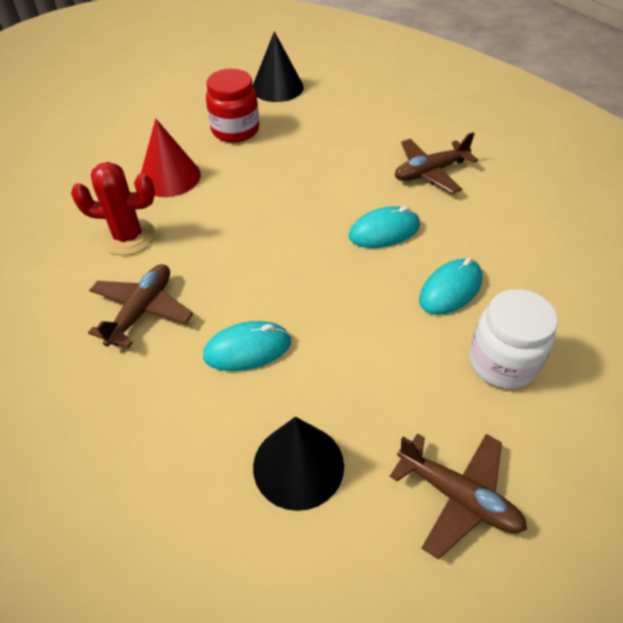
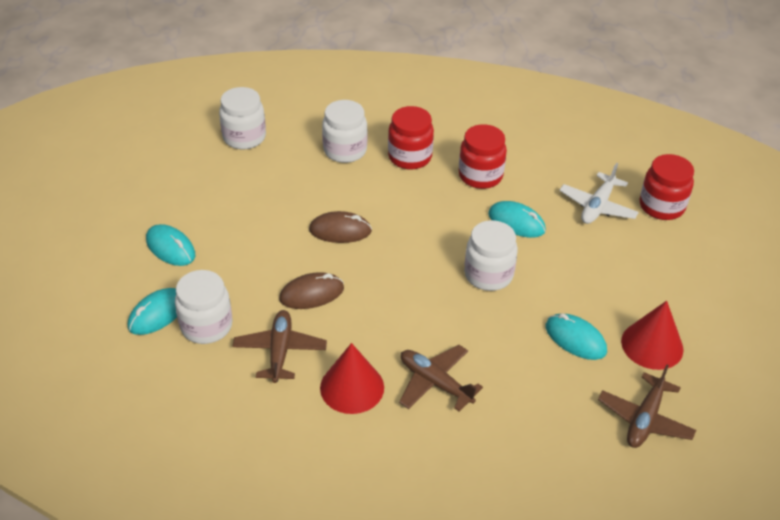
black cone: [253,31,304,102] [253,417,344,511] = 2 -> none = 0
brown mouse: none = 0 -> [279,272,344,309] [309,211,372,243] = 2
red cactus: [71,162,155,255] = 1 -> none = 0
red cone: [141,119,201,197] = 1 -> [320,343,384,414] [621,301,683,370] = 2
red jar: [206,69,259,143] = 1 -> [388,106,434,170] [459,124,507,189] [640,154,694,220] = 3
turquoise mouse: [203,321,291,371] [348,206,420,248] [419,258,482,315] = 3 -> [128,288,177,335] [146,224,195,266] [488,201,546,238] [545,313,607,360] = 4
white jar: [469,289,558,389] = 1 -> [175,270,233,344] [219,87,266,149] [322,100,367,163] [464,220,518,291] = 4
white plane: none = 0 -> [559,163,639,224] = 1

